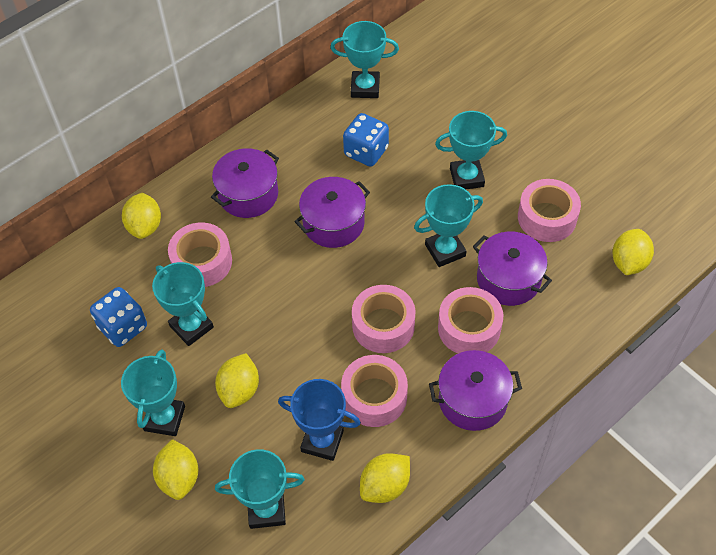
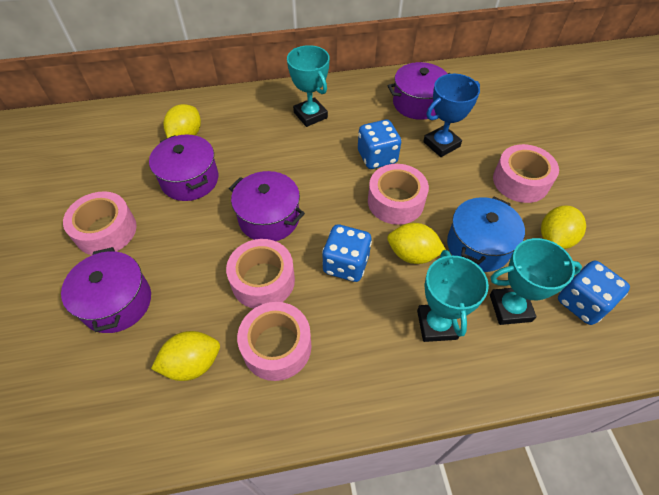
blue dice: [90,287,147,347] [343,113,389,167] = 2 -> [322,224,372,282] [358,120,401,169] [558,261,630,325] = 3
blue pot: none = 0 -> [447,197,525,272] = 1
turquoise trophy: [121,349,185,436] [152,262,214,346] [215,449,305,529] [330,21,399,98] [414,184,483,267] [435,111,507,189] = 6 -> [287,45,330,127] [417,250,489,342] [490,238,582,325] = 3
yellow lemon: [122,193,161,239] [153,439,199,500] [215,353,259,408] [360,453,410,503] [612,229,654,275] = 5 -> [151,331,220,381] [163,104,201,138] [387,223,446,264] [541,205,586,249] = 4

